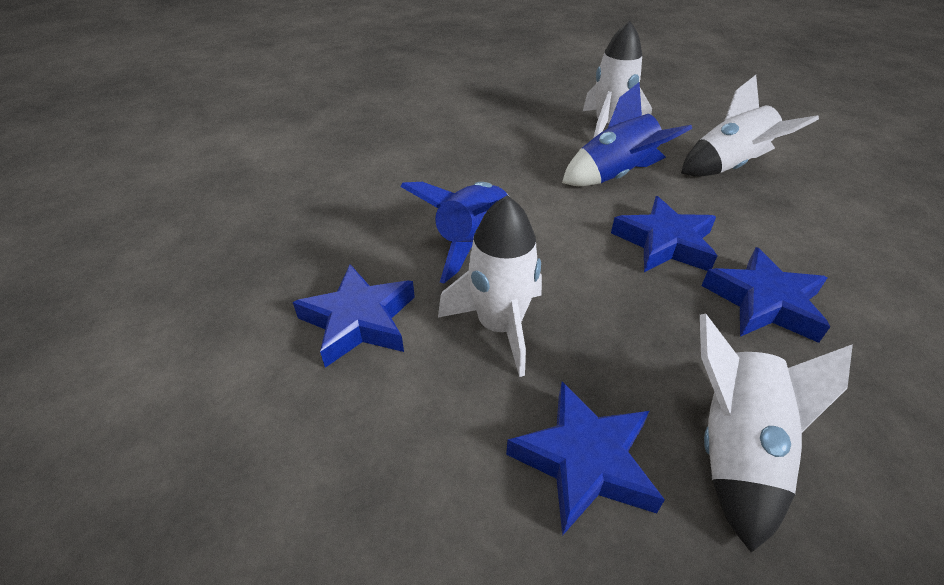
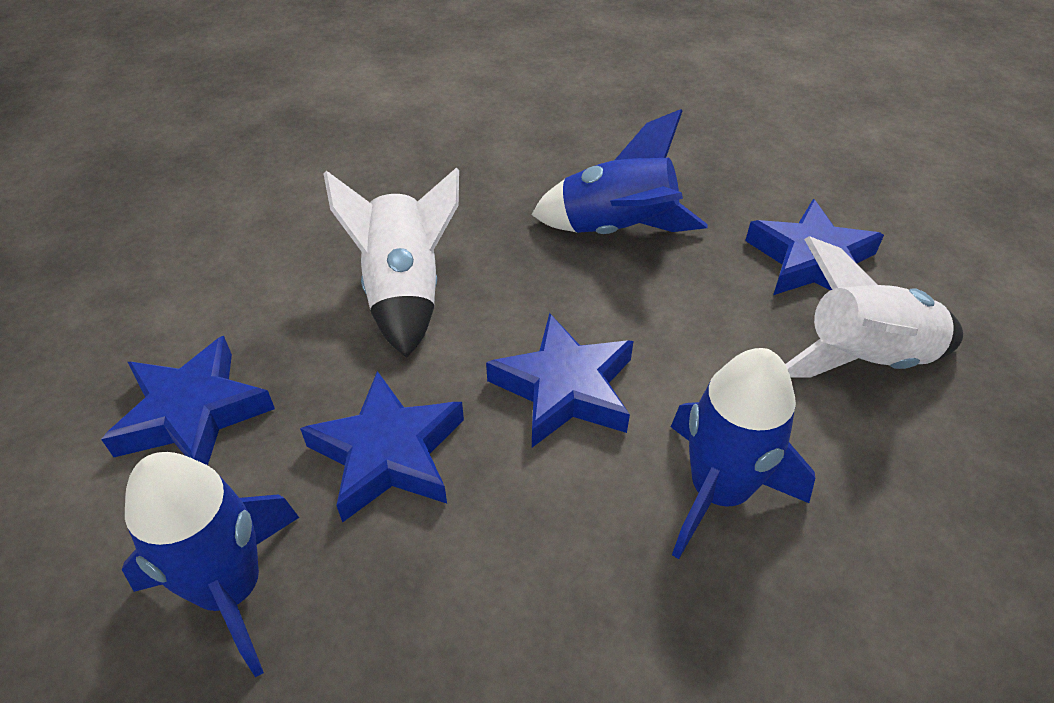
blue rocket: [400,182,509,283] [562,83,692,186] = 2 -> [122,452,299,677] [531,109,708,234] [671,348,815,559] = 3
white rocket: [438,195,542,377] [583,21,652,138] [681,75,819,177] [700,313,853,553] = 4 -> [323,167,459,358] [785,236,963,378] = 2

